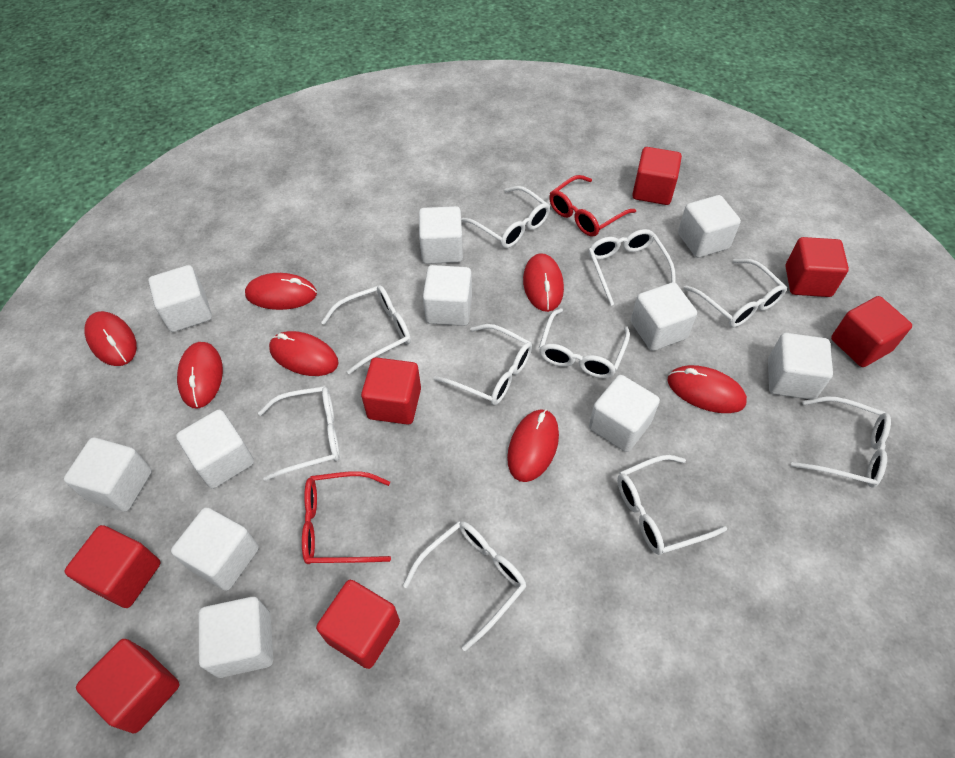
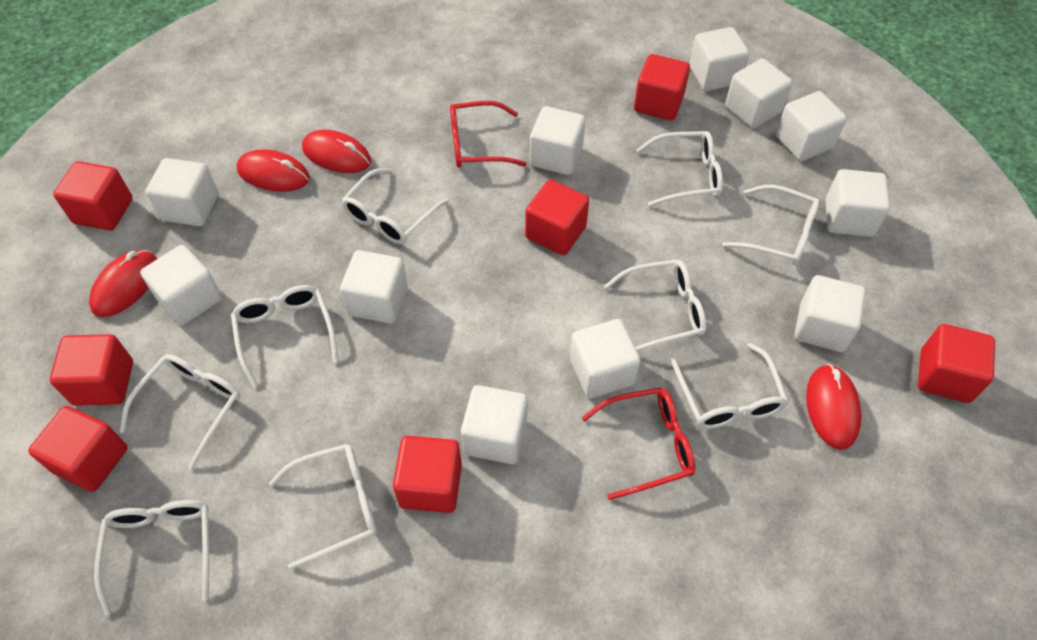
red mouse: [85,311,137,366] [177,342,223,408] [245,273,317,310] [269,331,339,376] [507,409,559,482] [523,253,564,312] [668,365,747,413] = 7 -> [89,250,157,317] [237,149,310,192] [302,130,371,173] [806,364,862,450] = 4
white glasses: [258,386,340,481] [321,285,411,374] [403,521,527,651] [434,324,532,405] [461,186,550,248] [539,308,630,378] [588,229,676,306] [617,455,727,555] [684,259,787,327] [791,397,891,488] = 10 -> [94,500,209,616] [120,354,240,469] [231,285,338,387] [269,444,377,570] [341,168,449,244] [604,259,706,351] [636,131,723,207] [671,343,788,429] [722,185,820,265] = 9

